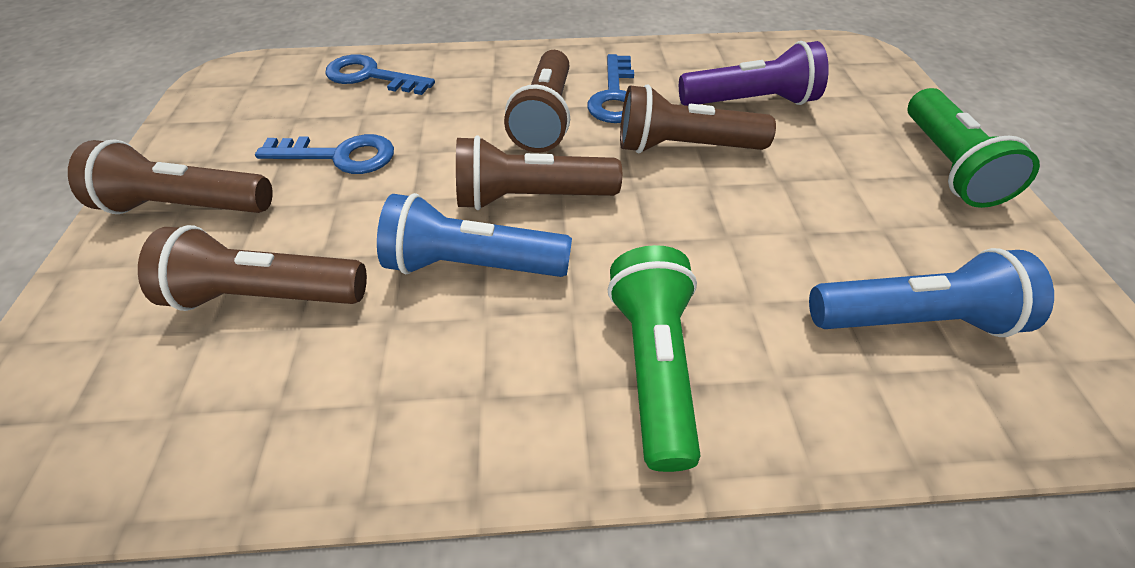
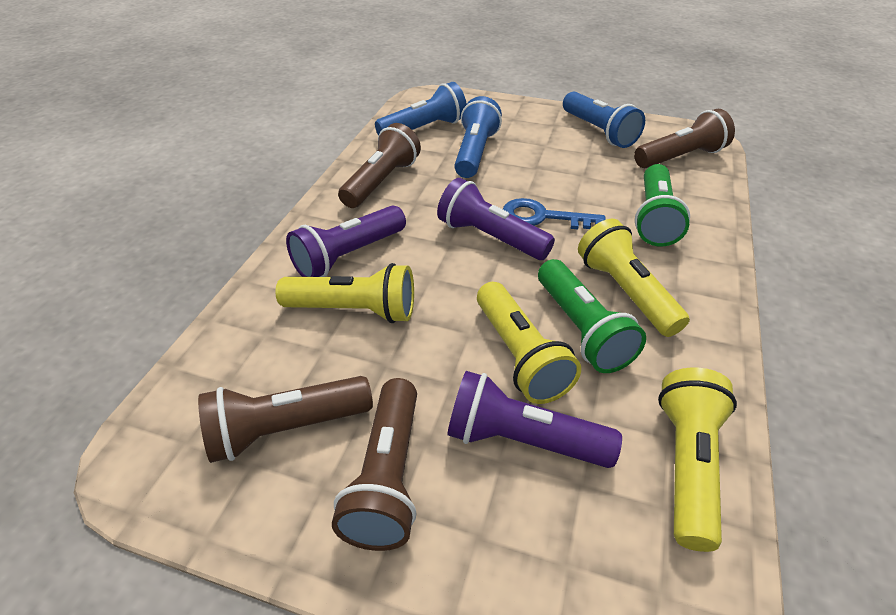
blue flashlight: [377,193,572,277] [809,248,1054,337] = 2 -> [375,82,467,136] [454,96,502,178] [563,92,645,148] = 3
blue key: [255,134,394,174] [325,54,435,95] [587,54,634,123] = 3 -> [503,198,606,229] = 1
brown flashlight: [68,139,273,214] [138,225,367,311] [456,135,622,210] [504,50,570,153] [620,85,776,153] = 5 -> [198,376,373,463] [332,378,417,551] [338,123,421,208] [634,109,735,168] = 4
purple flashlight: [679,41,829,106] = 1 -> [286,205,406,277] [437,178,555,260] [447,371,622,468] = 3
yellow flashlight: none = 0 -> [275,263,414,323] [477,282,581,404] [578,219,690,337] [658,368,737,552] = 4

